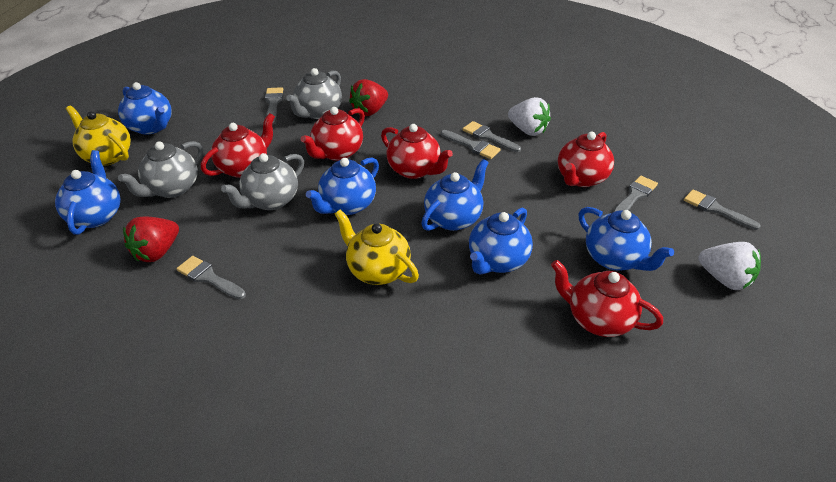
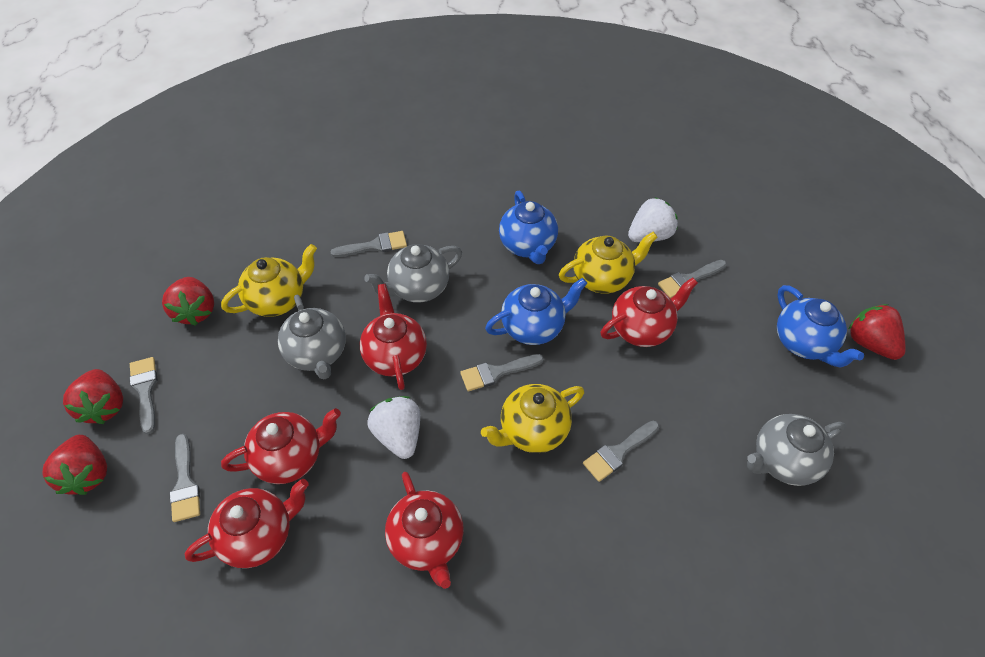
blue teapot: [55,150,121,235] [118,82,172,135] [306,157,379,215] [421,159,489,231] [469,207,533,275] [579,207,674,271] = 6 -> [485,278,587,345] [499,190,558,264] [777,285,864,368] = 3
red strawberry: [123,216,179,262] [349,79,388,116] = 2 -> [42,435,107,495] [63,369,123,424] [162,277,214,326] [849,304,906,360] = 4
yellow teapot: [66,105,131,166] [335,209,419,285] = 2 -> [221,244,317,317] [481,384,584,453] [559,232,658,294] = 3

